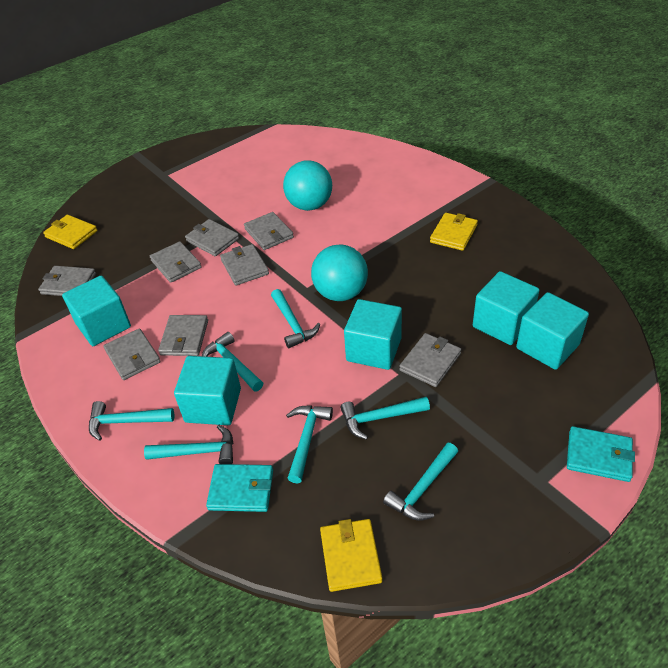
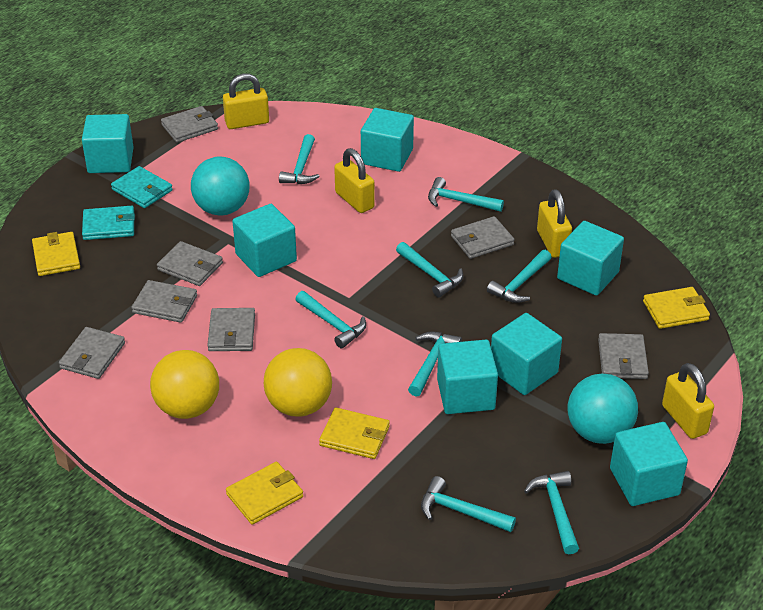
grey wallet: [38,266,96,296] [103,328,161,380] [150,241,202,283] [158,315,208,356] [185,219,239,256] [220,244,269,286] [244,212,294,250] [399,333,461,387] = 8 -> [59,327,125,379] [131,280,197,323] [157,241,223,286] [161,106,218,143] [207,308,255,351] [451,216,515,259] [598,333,649,379] = 7
turquoise cube: [62,276,131,346] [174,356,241,425] [344,299,402,370] [473,271,540,345] [516,292,589,370] = 5 -> [82,114,134,173] [232,204,297,277] [361,108,414,172] [437,340,498,414] [491,313,562,395] [557,221,624,296] [610,422,688,506] = 7
turquoise hammer: [89,401,174,441] [144,425,233,464] [202,332,263,392] [271,289,320,348] [286,405,333,484] [340,397,430,440] [383,443,458,521] = 7 -> [279,134,320,184] [295,291,366,348] [396,242,463,298] [408,332,462,397] [421,476,516,532] [428,177,504,212] [487,250,552,303] [524,471,579,554] = 8
yellow ball: none = 0 -> [150,350,219,419] [264,348,332,417] = 2
yellow padlock: none = 0 -> [223,74,269,129] [334,148,375,213] [537,189,572,258] [662,363,714,439] = 4
yellow wallet: [43,215,98,249] [320,519,382,592] [430,213,478,251] = 3 -> [32,232,80,276] [226,462,303,525] [319,407,390,459] [643,287,710,329] = 4

